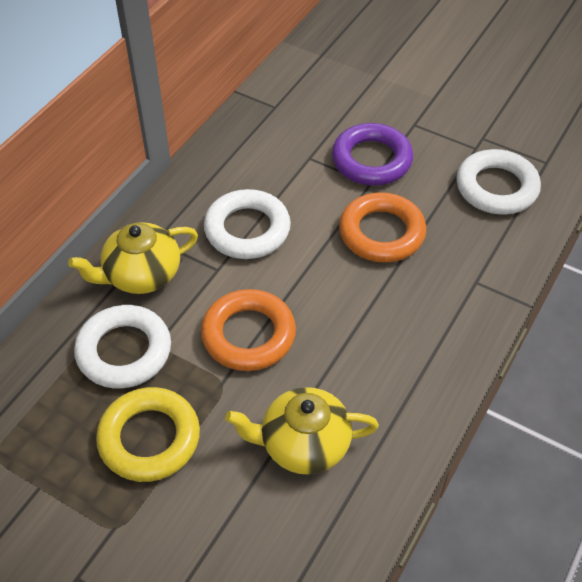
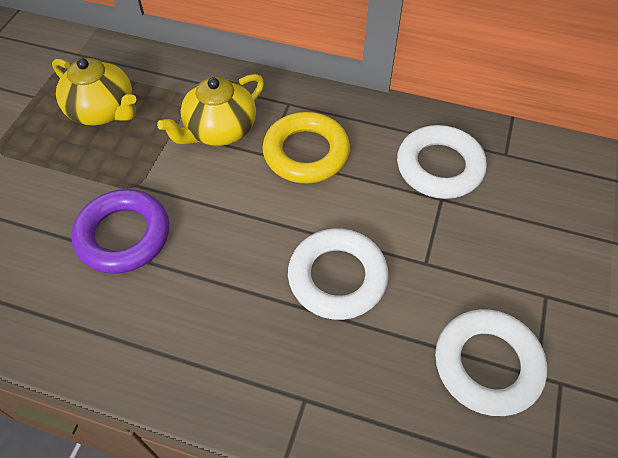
orange ring: [201,289,296,371] [339,192,426,263] = 2 -> none = 0

